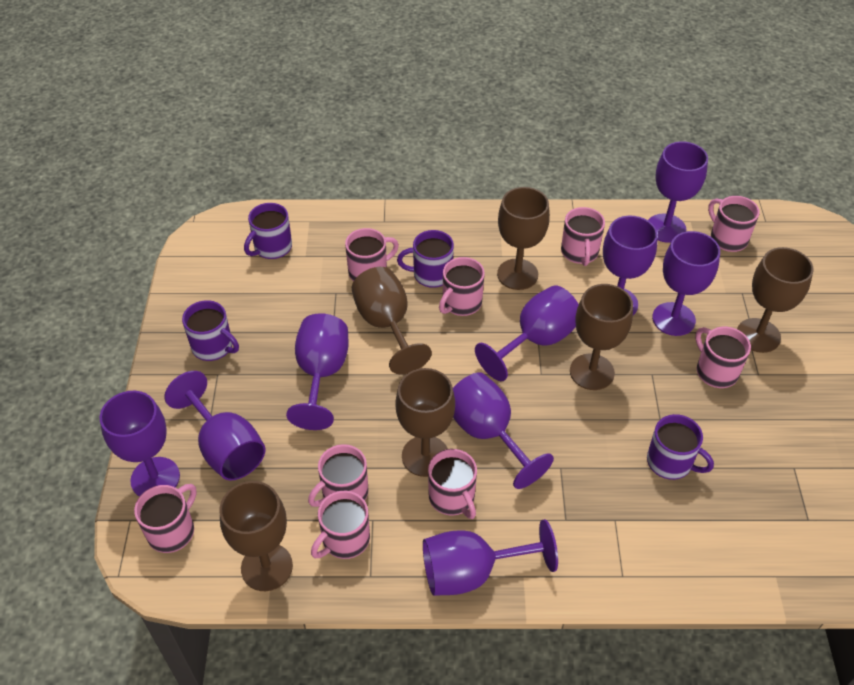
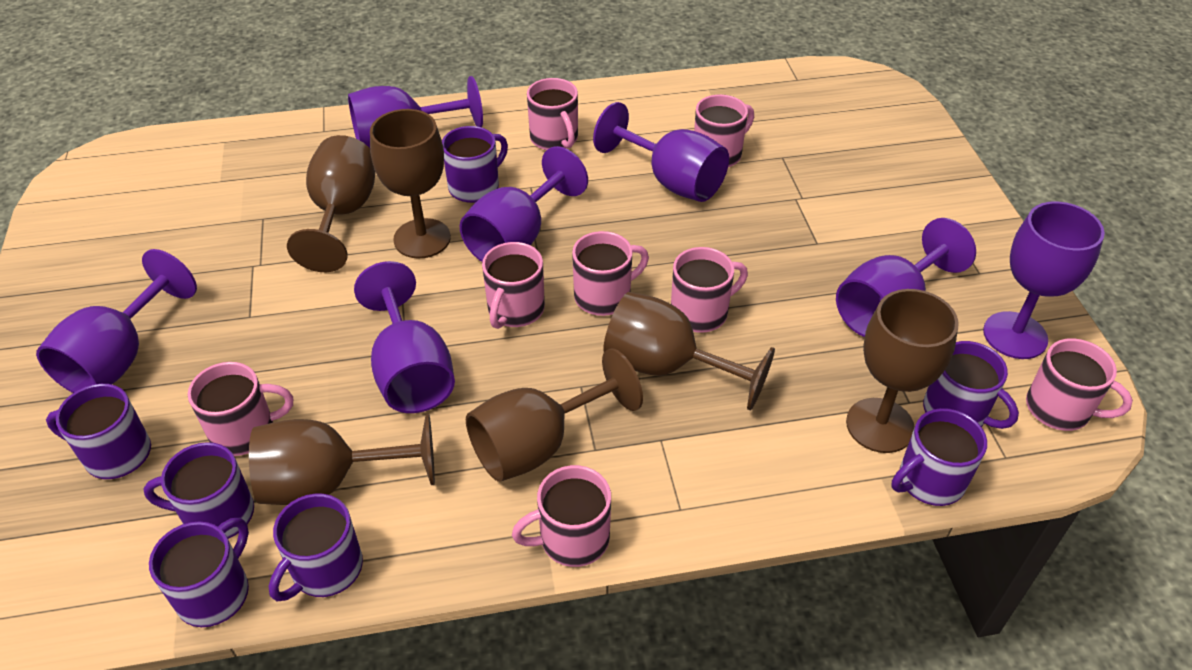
pink mug: [134,484,197,553] [308,444,369,507] [311,491,370,559] [345,228,399,282] [428,449,477,519] [439,257,485,316] [561,207,605,266] [695,327,751,388] [708,196,760,252] = 9 -> [188,362,293,456] [482,242,545,329] [512,465,611,567] [527,78,578,150] [572,231,649,316] [671,247,748,333] [694,94,754,167] [1026,338,1133,431] = 8
purple goblet: [100,391,180,497] [164,371,266,481] [286,313,349,430] [423,519,558,596] [453,372,554,489] [475,285,579,381] [603,216,658,315] [648,141,708,243] [652,231,720,336] = 9 -> [36,249,197,393] [348,76,483,148] [354,261,455,413] [460,146,588,262] [593,102,729,202] [836,218,976,337] [983,201,1105,359] = 7
purple mug: [182,300,239,361] [244,203,292,259] [397,230,454,288] [647,414,714,480] = 4 -> [46,384,151,479] [143,442,254,539] [149,518,249,627] [269,493,363,601] [442,126,508,203] [891,408,987,506] [923,341,1019,429] = 7

